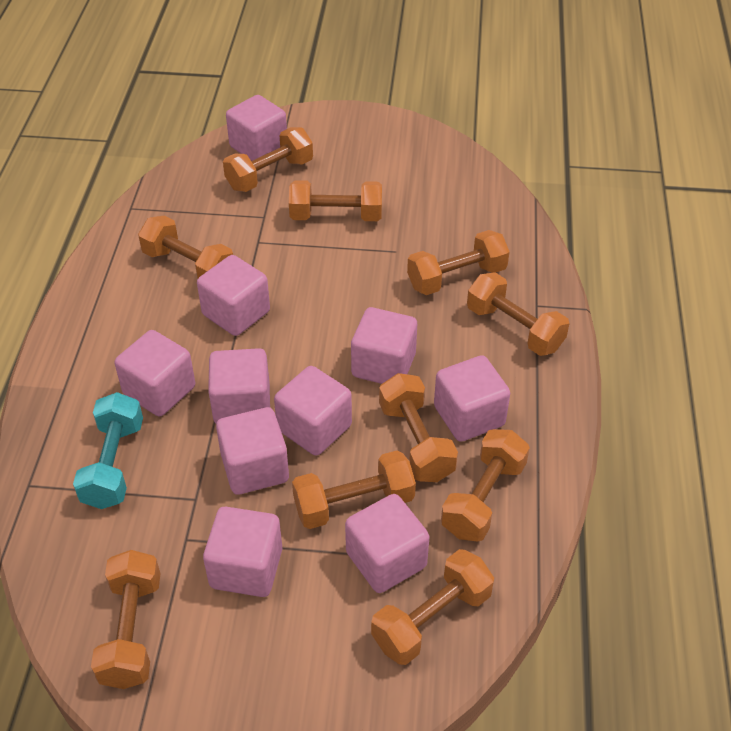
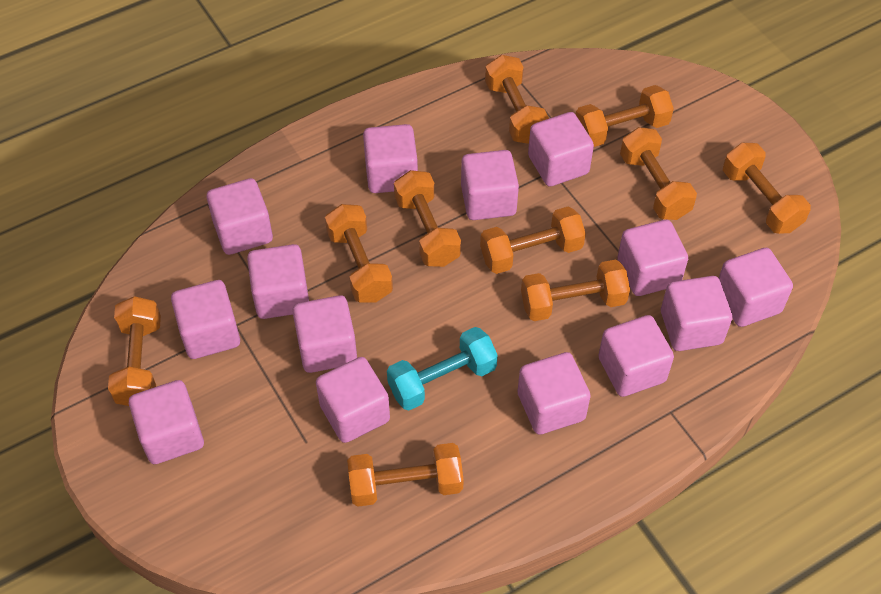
pink cube: [115,330,195,416] [197,255,270,336] [203,507,282,597] [208,348,270,424] [216,407,289,495] [226,95,287,161] [274,366,352,456] [345,494,430,593] [351,307,417,384] [434,355,510,442] = 10 -> [129,380,204,464] [171,280,240,359] [207,178,273,255] [247,244,309,319] [292,295,357,373] [316,357,390,443] [363,124,418,193] [461,150,519,220] [518,352,591,435] [528,112,594,187] [599,315,674,397] [618,220,688,296] [661,276,732,351] [719,248,793,327] = 14

